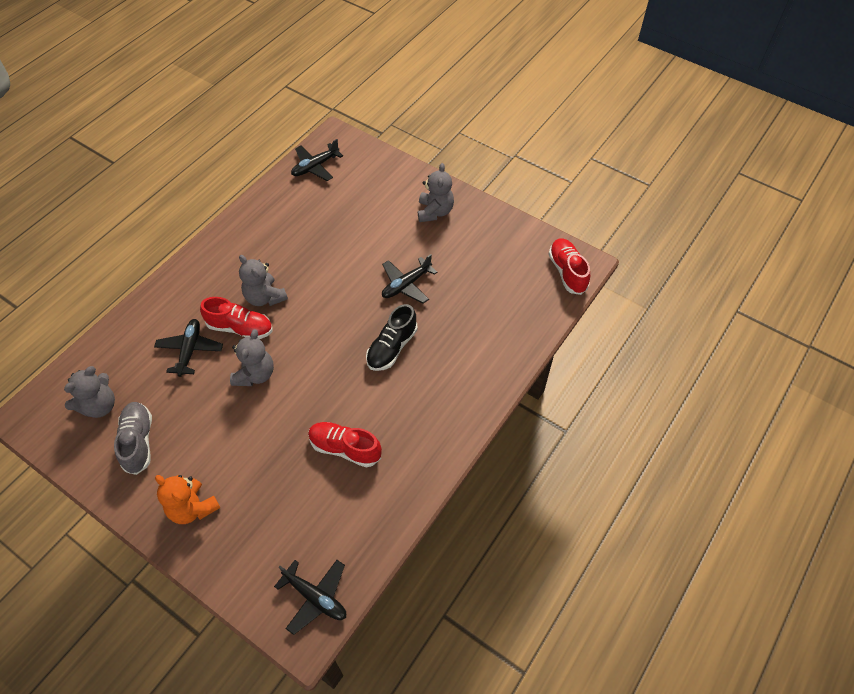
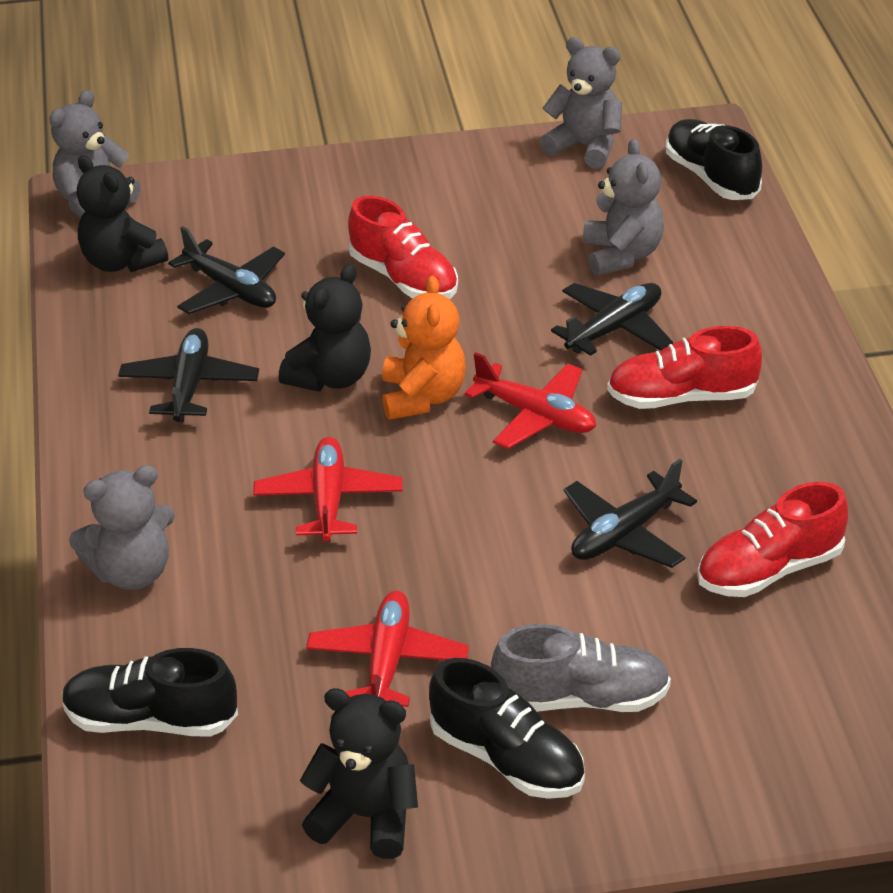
black shoe: [366,304,418,371] = 1 -> [62,648,238,737] [429,658,585,799] [666,119,762,200] = 3
black teddy bear: none = 0 -> [77,155,168,272] [278,264,371,391] [300,688,418,859] = 3
red plane: none = 0 -> [253,437,402,542] [306,590,469,707] [464,352,596,449] = 3

